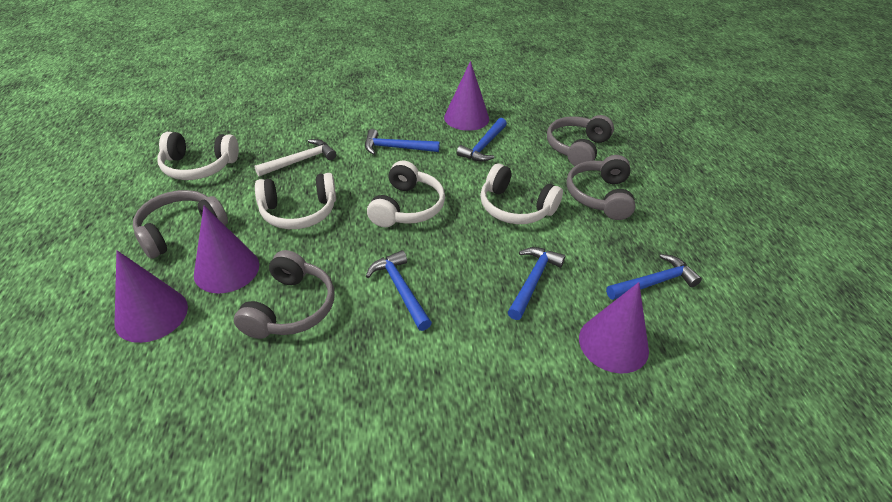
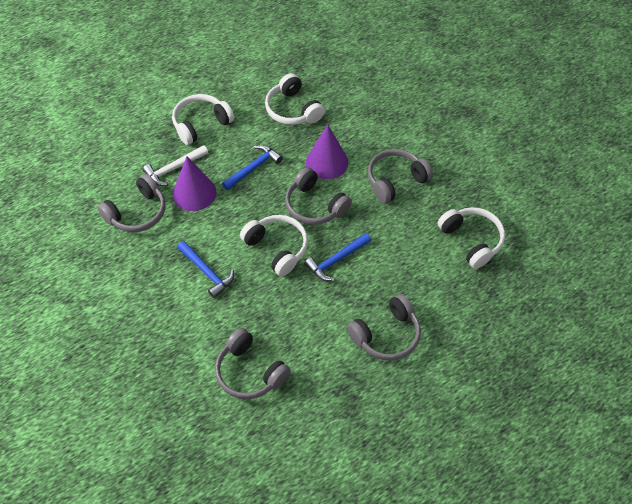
blue hammer: [365,129,440,155] [366,250,432,331] [457,118,507,161] [508,247,565,320] [606,254,702,300] = 5 -> [177,241,234,298] [222,145,283,190] [304,233,371,281] = 3
grey headphones: [133,190,228,259] [234,250,334,339] [547,115,614,166] [566,155,636,220] = 4 -> [97,174,165,232] [215,328,291,400] [285,167,352,225] [347,294,421,361] [368,149,433,203] = 5
purple cone: [115,250,188,343] [194,206,259,293] [444,61,489,131] [579,282,649,374] = 4 -> [173,156,217,211] [306,125,348,179] = 2

